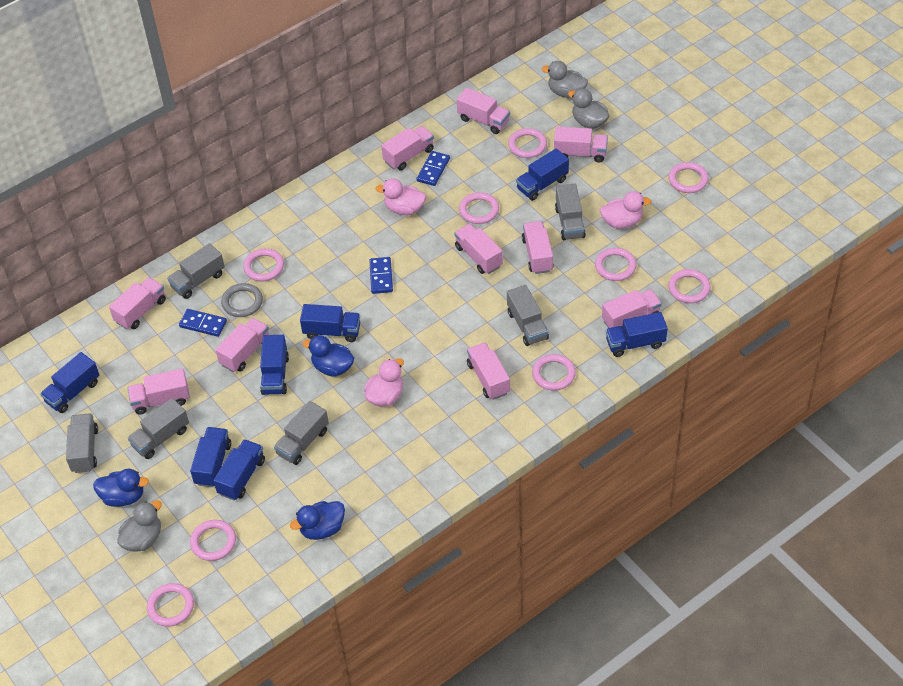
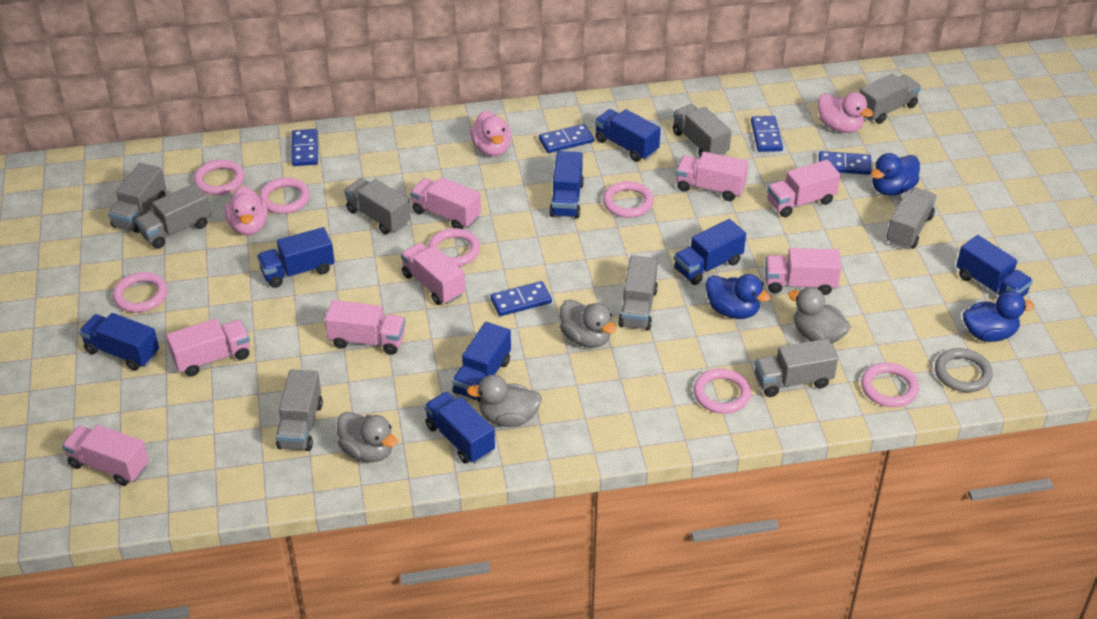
blue domino: [179,309,227,337] [369,257,393,294] [416,151,450,186] = 3 -> [292,129,318,166] [490,281,552,316] [539,124,594,153] [751,116,783,152] [819,151,872,175] = 5
blue truck: [40,352,99,413] [190,427,231,487] [213,439,265,500] [260,335,289,395] [300,304,360,342] [516,148,569,201] [606,312,668,357] = 7 -> [79,313,159,371] [257,227,335,288] [424,392,495,464] [452,322,511,402] [549,151,584,218] [595,109,661,162] [674,219,746,285] [956,235,1033,296] = 8
grey duck: [117,500,162,552] [542,61,588,98] [568,88,609,129] = 3 -> [337,412,397,462] [467,375,542,427] [560,299,617,348] [788,287,851,344] = 4
grey truck: [66,414,98,473] [128,398,189,459] [167,243,225,299] [274,401,329,465] [507,285,549,346] [555,184,586,240] = 6 -> [108,163,166,233] [135,183,211,249] [276,369,323,451] [344,178,411,234] [618,255,658,330] [672,104,731,158] [754,339,838,397] [860,74,921,124] [886,187,936,249] = 9
pink ring: [147,583,194,627] [190,520,236,561] [243,248,284,281] [459,192,499,224] [508,128,547,158] [532,354,576,391] [595,248,636,281] [668,269,711,303] [669,162,708,193] = 9 -> [113,272,168,313] [194,160,244,195] [259,178,310,214] [428,228,480,266] [603,181,654,218] [694,369,751,414] [861,363,919,407] = 7
pink truck: [109,277,166,330] [128,369,190,414] [216,318,269,372] [381,126,434,171] [454,224,503,274] [457,88,510,134] [467,342,510,400] [522,221,554,274] [554,127,608,163] [602,289,662,329] = 10 -> [62,424,149,486] [166,318,250,377] [325,300,405,355] [401,243,465,305] [410,177,481,229] [676,152,749,201] [765,248,842,295] [767,160,840,217] = 8

